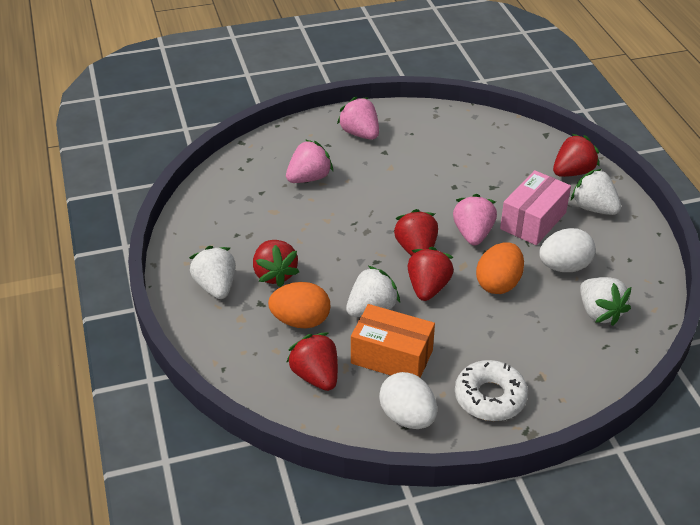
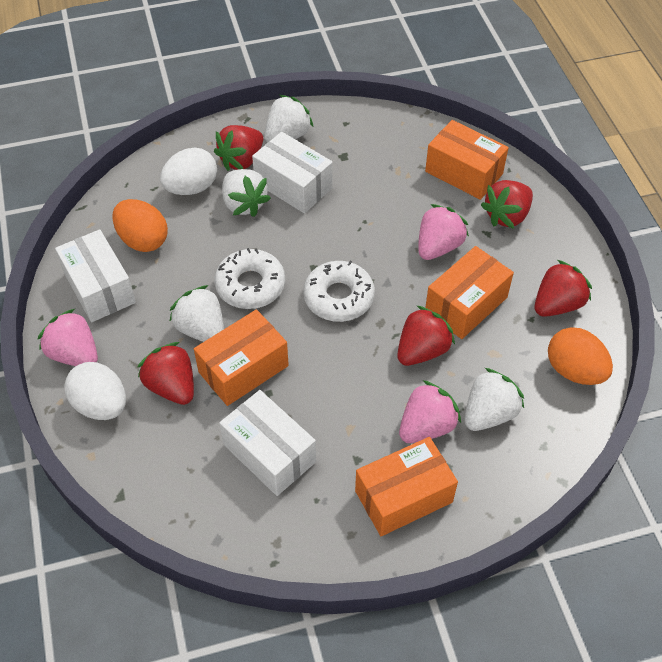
orange box: [351,304,435,377] = 1 -> [194,309,289,406] [355,437,458,536] [425,120,509,200] [425,246,514,339] = 4
pink box: [500,170,571,245] = 1 -> none = 0
white box: none = 0 -> [55,229,136,322] [219,390,316,496] [252,132,333,213] = 3
white donut: [455,360,528,421] = 1 -> [215,248,285,309] [303,261,375,322] = 2

